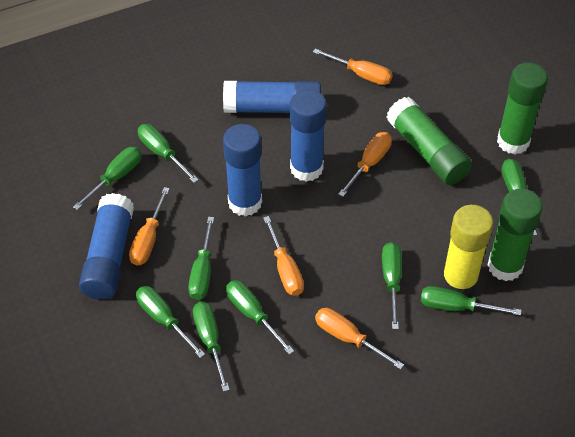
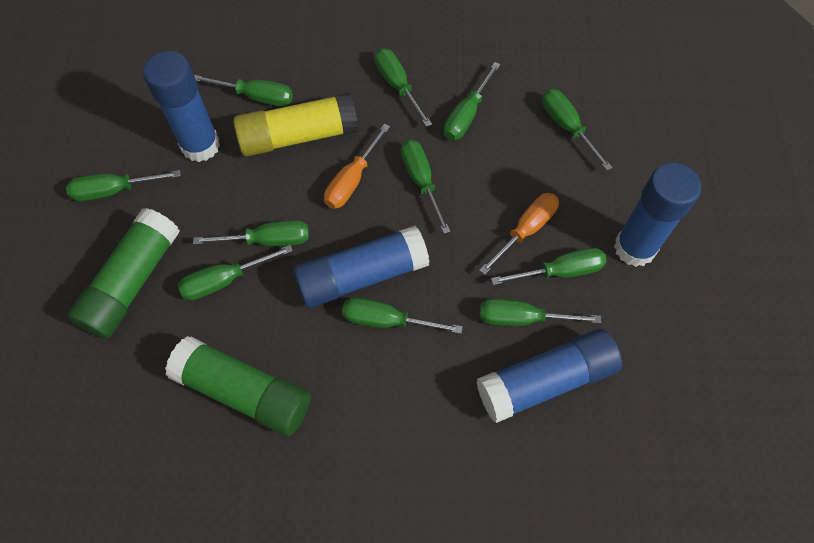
green glue stick: [386,97,472,185] [488,189,543,281] [497,62,548,154] = 3 -> [67,208,180,339] [165,336,311,436] = 2
green screwdriver: [73,147,142,210] [136,286,205,358] [138,124,199,183] [188,217,214,300] [193,302,230,392] [226,280,294,355] [382,242,402,329] [421,286,522,316] [502,159,537,236] = 9 -> [66,170,181,201] [178,245,293,300] [193,220,309,246] [194,75,293,106] [342,298,463,334] [375,48,432,127] [401,140,451,234] [444,62,501,140] [480,299,601,326] [491,248,607,285] [542,89,613,171] = 11
orange screwdriver: [129,187,170,266] [263,216,304,296] [313,49,393,85] [315,308,404,370] [338,132,392,197] = 5 -> [324,124,390,209] [479,193,559,275] = 2

